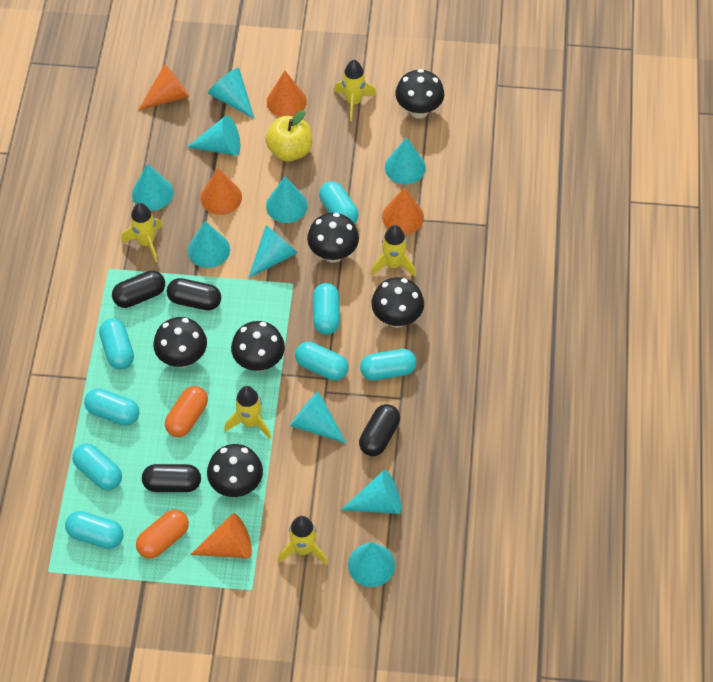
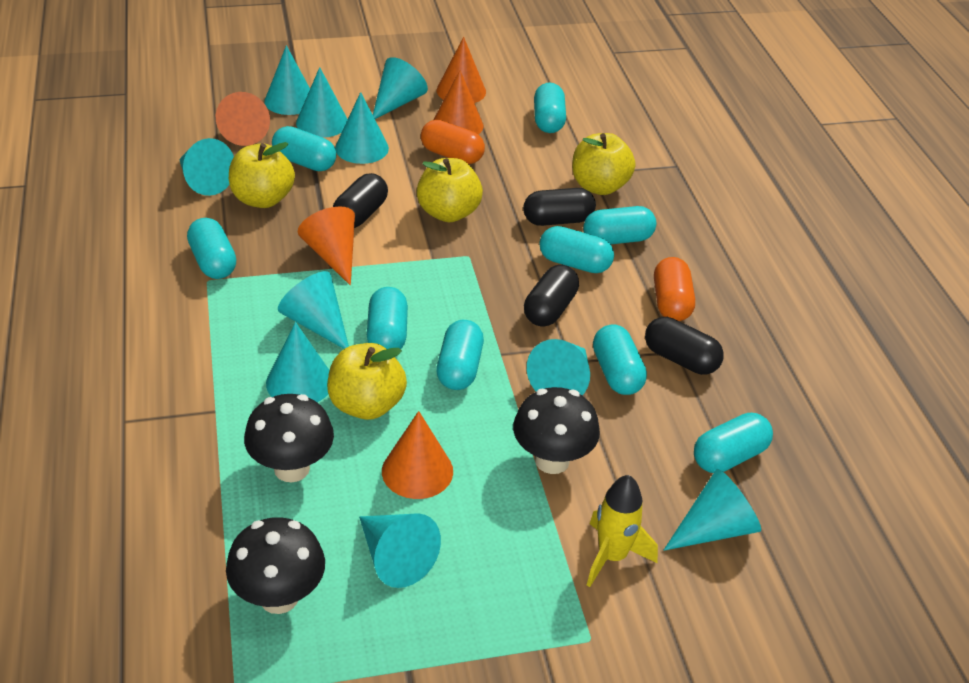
black mushroom: [153,317,207,368] [207,444,263,497] [231,321,285,372] [307,213,359,263] [371,277,424,328] [395,69,444,118] = 6 -> [226,517,325,614] [244,394,334,482] [513,387,600,474] = 3
turquoise capsule: [65,511,123,549] [72,443,122,490] [84,388,139,426] [99,318,134,370] [295,342,348,381] [313,283,340,335] [319,181,359,224] [360,349,417,381] = 8 -> [187,218,236,279] [272,126,336,171] [367,287,408,349] [436,320,484,390] [534,83,566,133] [539,226,614,273] [583,206,656,244] [593,325,647,395] [694,413,773,473] = 9
yellow apple: [265,110,312,162] = 1 -> [229,142,295,208] [327,343,407,420] [417,158,483,222] [572,133,635,195] = 4
yellow rocket: [121,203,162,262] [224,386,271,439] [278,516,328,565] [334,60,376,121] [371,225,416,277] = 5 -> [587,475,658,587] = 1

